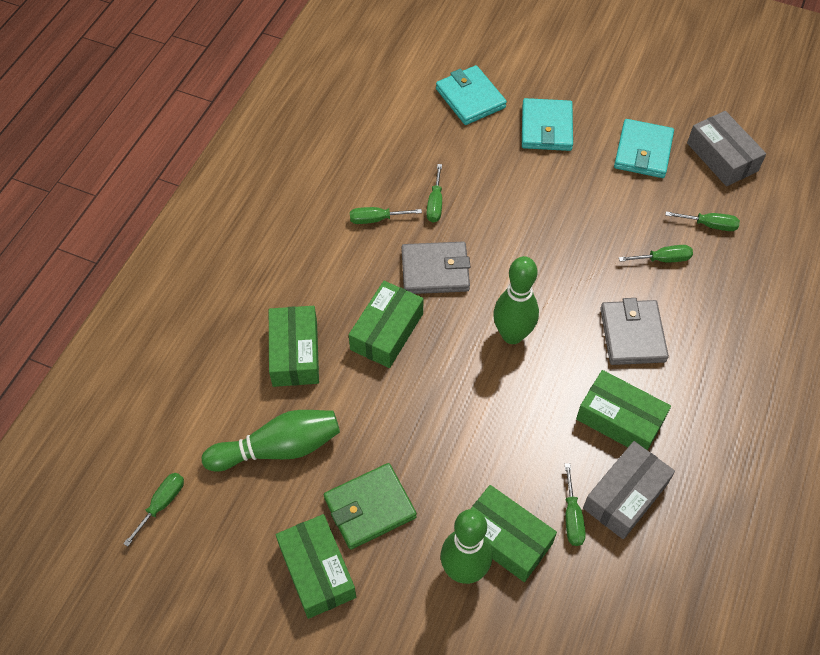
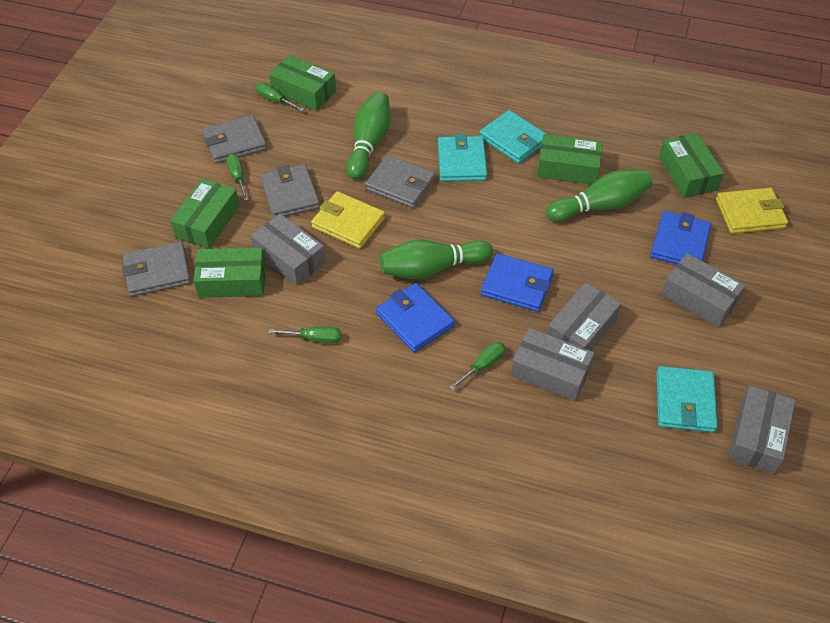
blue wallet: none = 0 -> [376,283,455,352] [481,253,554,312] [650,211,711,264] = 3
green screwdriver: [123,473,184,547] [350,207,422,224] [427,164,442,222] [565,463,586,546] [619,245,693,262] [665,211,740,231] = 6 -> [226,154,248,201] [256,83,304,112] [268,326,341,343] [449,342,505,391] = 4
green wallet: [324,463,417,550] = 1 -> none = 0
grey box: [583,441,675,539] [687,111,766,186] = 2 -> [251,214,326,285] [511,328,595,401] [547,283,621,351] [661,253,746,327] [728,385,795,474] = 5
grey wallet: [402,242,470,294] [600,298,669,365] = 2 -> [122,241,191,297] [202,115,267,164] [260,164,320,218] [365,155,436,208] = 4
yellow wallet: none = 0 -> [311,191,385,249] [716,188,788,234] = 2

